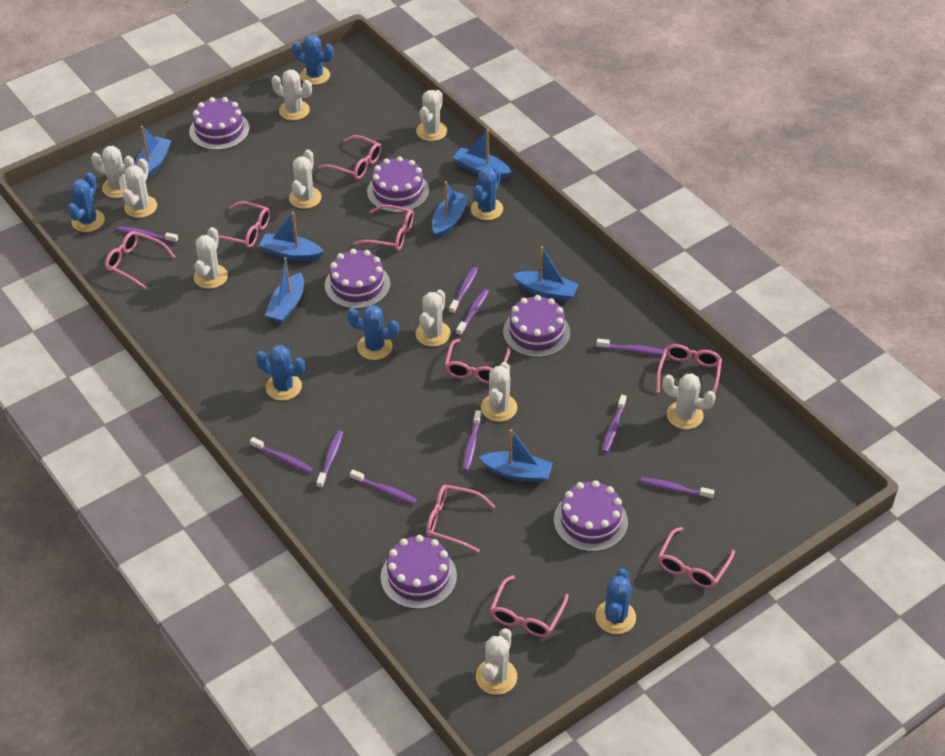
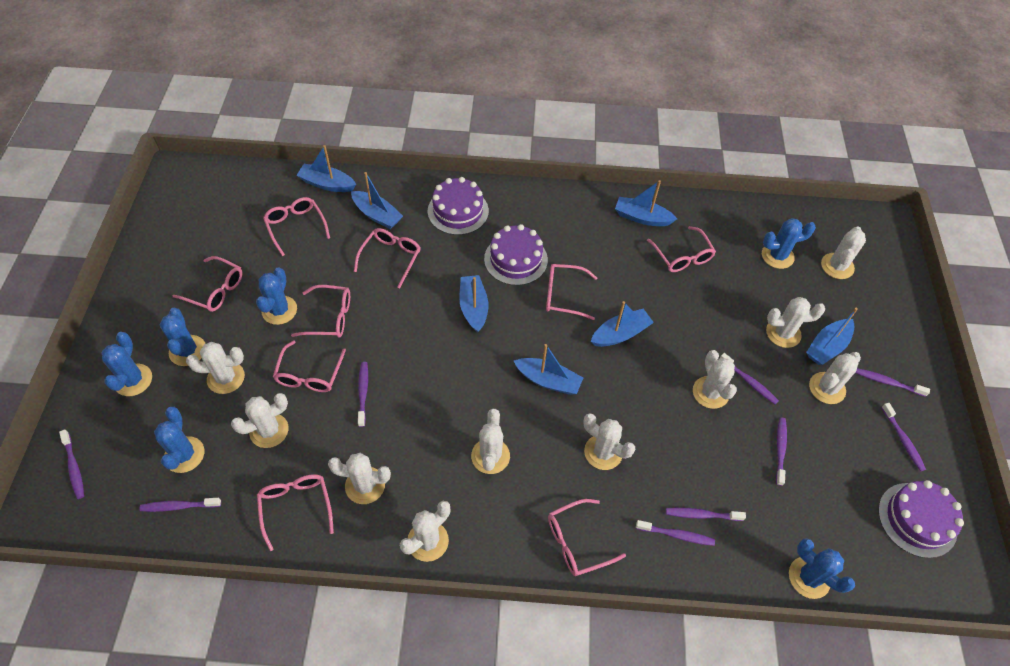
purple cake: [189,97,250,150] [325,249,390,309] [367,156,429,213] [381,535,457,609] [503,295,570,358] [554,480,628,552] = 6 -> [428,177,489,235] [484,224,548,286] [878,480,964,558] = 3
purple toothbrush: [117,226,178,243] [250,437,314,474] [316,431,343,489] [350,470,417,504] [449,267,478,314] [456,289,489,336] [463,410,481,471] [596,339,664,355] [602,395,627,453] [640,477,714,499] = 10 -> [59,430,84,499] [139,498,221,512] [358,362,368,427] [636,520,715,546] [666,508,746,521] [720,353,779,404] [776,417,787,486] [855,368,930,397] [881,403,926,472] = 9

